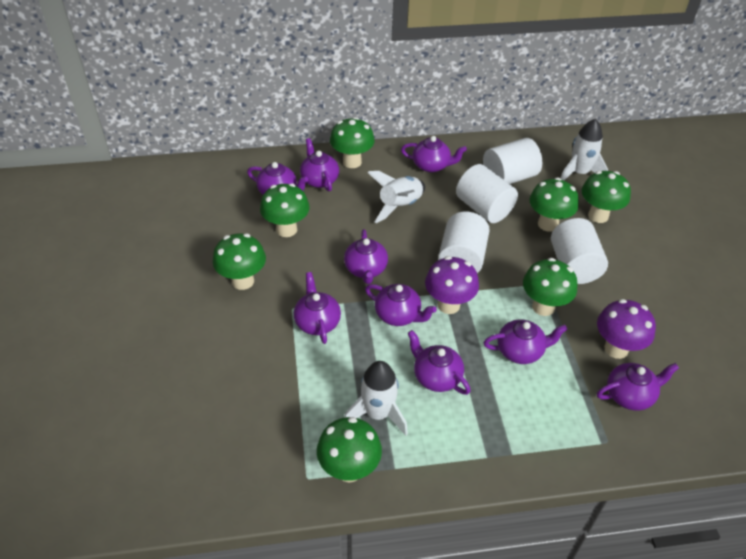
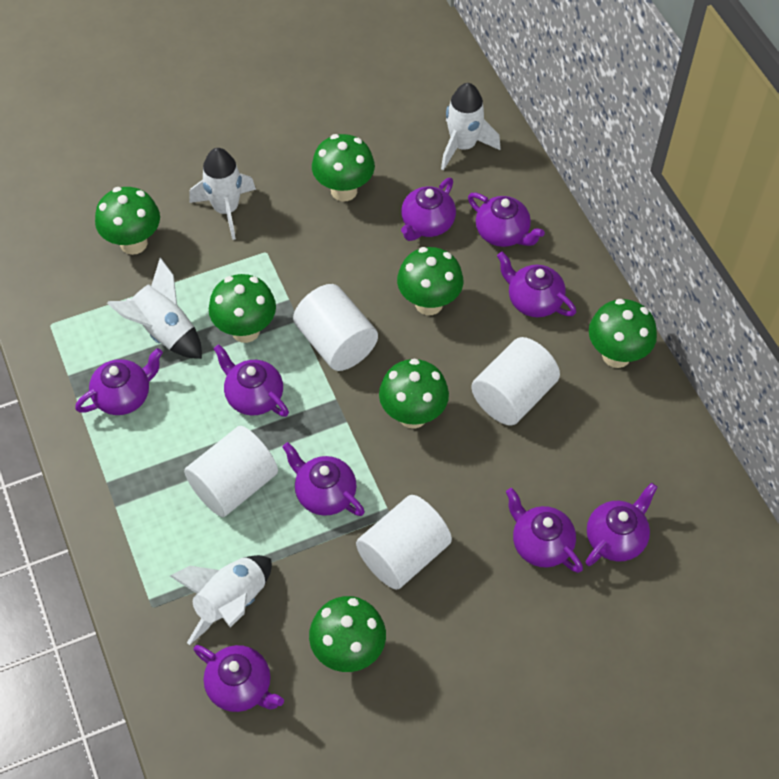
purple mushroom: [425,256,479,314] [597,299,656,359] = 2 -> none = 0
white rocket: [344,361,408,436] [367,171,425,223] [561,119,608,181] = 3 -> [107,258,202,359] [170,555,272,645] [189,148,256,240] [441,83,500,170] = 4

